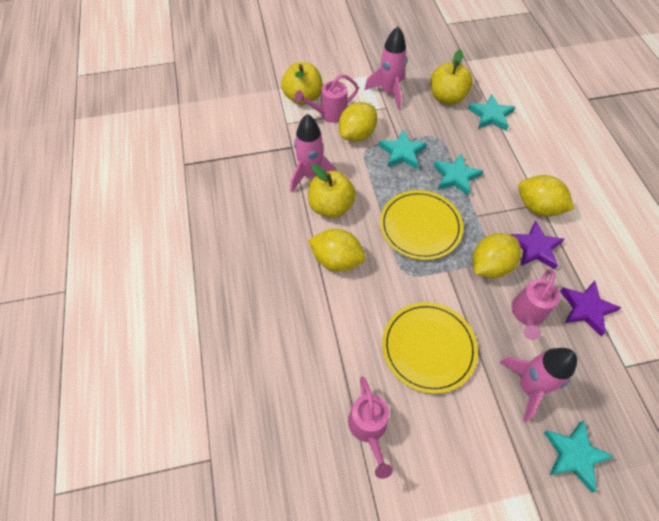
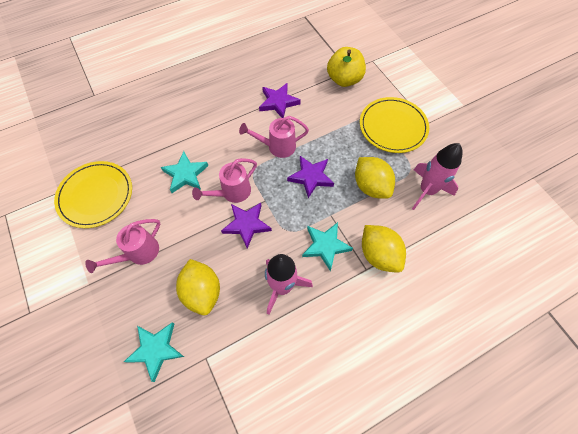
pink rocket: [290,114,337,192] [364,26,407,110] [499,348,577,422] = 3 -> [265,254,313,315] [412,143,463,210] = 2
purple star: [510,221,564,269] [560,281,621,336] = 2 -> [221,203,272,249] [259,83,301,118] [287,156,334,198] = 3
turquoise star: [379,130,427,169] [433,153,483,196] [468,94,515,131] [544,421,615,492] = 4 -> [124,322,184,382] [161,151,208,193] [302,222,353,271] = 3
yellow apple: [281,62,323,105] [308,164,356,218] [430,49,473,105] = 3 -> [327,47,366,87] = 1
yellow lemon: [308,229,366,272] [339,102,377,142] [473,233,521,278] [518,175,574,216] = 4 -> [176,259,220,315] [355,157,395,199] [362,225,406,273] = 3

